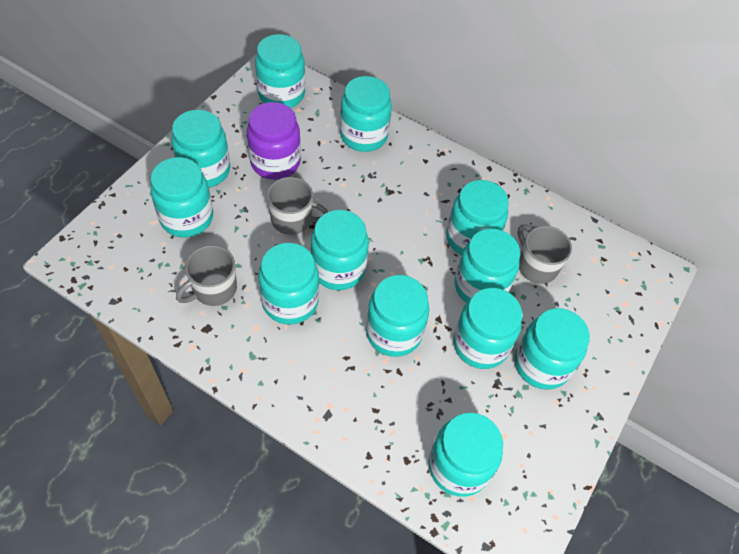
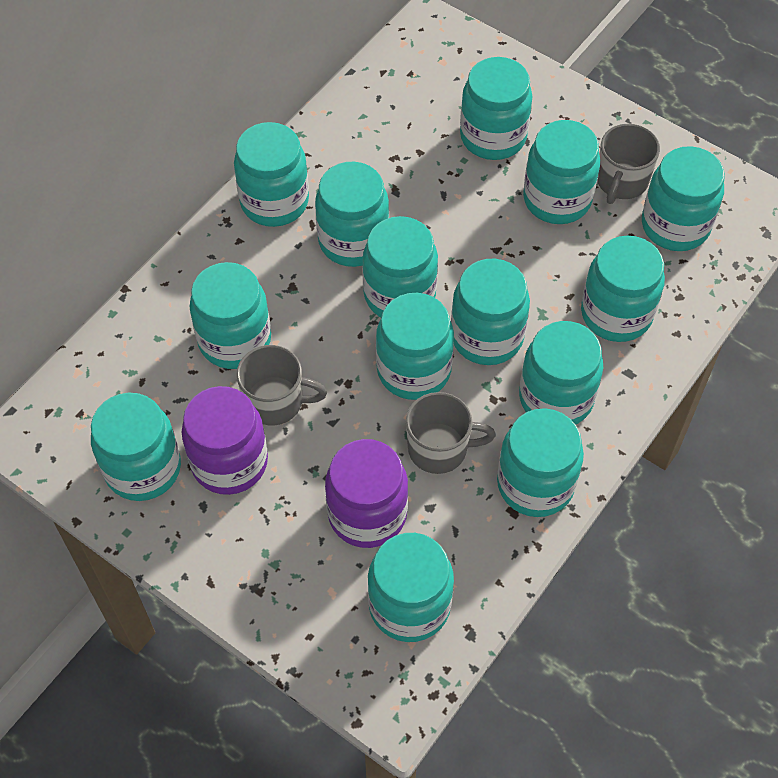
purple jar: [247,102,301,180] = 1 -> [182,386,268,495] [325,439,408,548] = 2
turquoise jar: [150,157,213,238] [171,110,230,188] [255,34,305,108] [258,243,319,325] [311,210,369,290] [340,76,392,152] [366,275,429,357] [428,413,503,497] [446,180,509,255] [453,288,522,369] [455,229,520,303] [515,308,590,390] = 12 -> [91,393,181,501] [190,262,271,369] [234,122,309,227] [315,162,389,267] [362,216,438,318] [367,533,454,642] [376,293,454,400] [451,259,530,365] [460,57,532,160] [497,408,584,517] [519,321,603,425] [523,120,600,224] [581,235,665,342] [642,146,725,251] = 14

